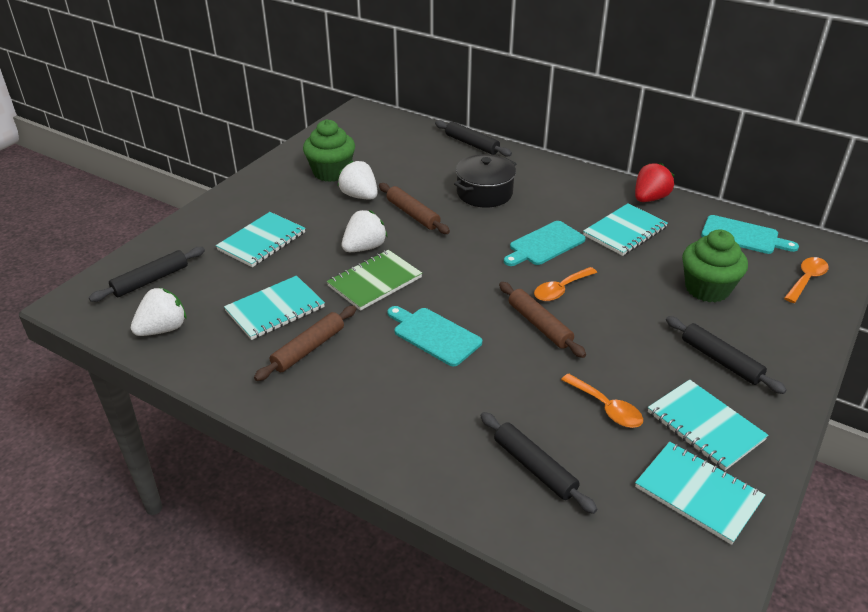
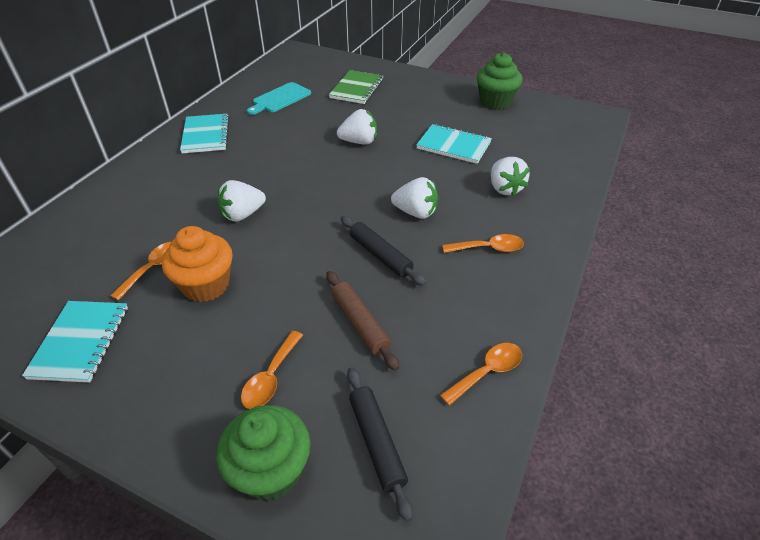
black pot: [454,154,516,208] = 1 -> none = 0
black rolling pin: [89,247,205,302] [435,120,512,157] [480,412,597,514] [666,316,787,394] = 4 -> [341,216,426,286] [347,367,413,522] = 2
brown rolling pin: [254,305,357,381] [379,183,450,234] [499,282,586,358] = 3 -> [326,271,399,371] = 1
orange cupcake: none = 0 -> [162,226,232,302] = 1
orange spoon: [534,267,597,301] [561,373,643,428] [784,257,829,303] = 3 -> [110,242,171,301] [241,331,303,409] [440,343,522,406] [442,234,524,253] = 4
red strawberry: [635,163,674,202] = 1 -> none = 0
turquoise cutting board: [387,306,482,366] [504,221,586,266] [701,215,799,254] = 3 -> [247,82,311,115] = 1
turquoise notebook: [216,212,305,267] [224,276,325,340] [583,203,668,256] [635,442,765,545] [648,379,769,471] = 5 -> [22,301,128,383] [180,114,229,153] [416,124,492,164] = 3
white strawberry: [131,287,186,336] [338,160,378,200] [342,210,388,252] = 3 -> [218,180,266,222] [337,109,377,145] [391,177,438,219] [491,157,530,196] = 4

